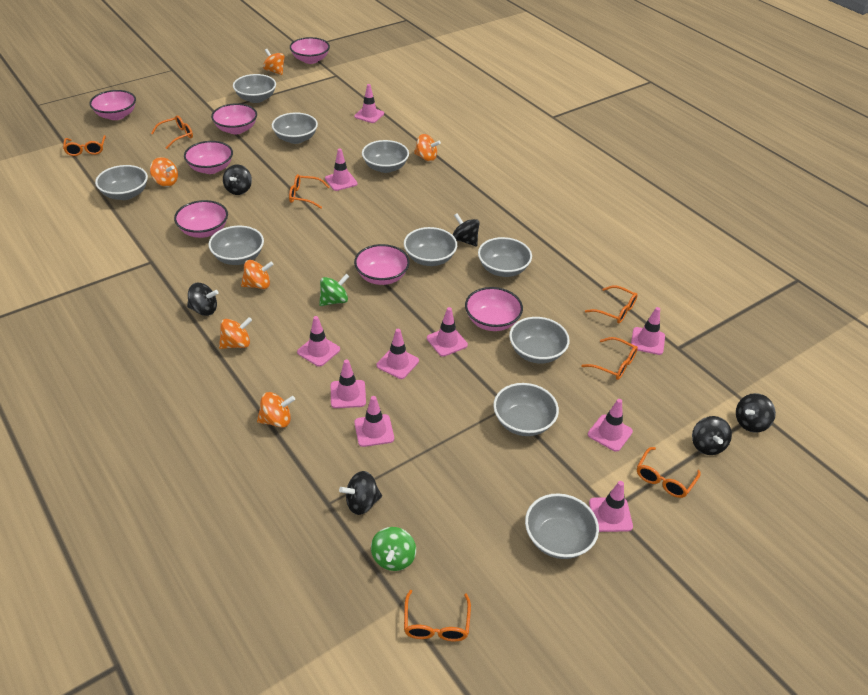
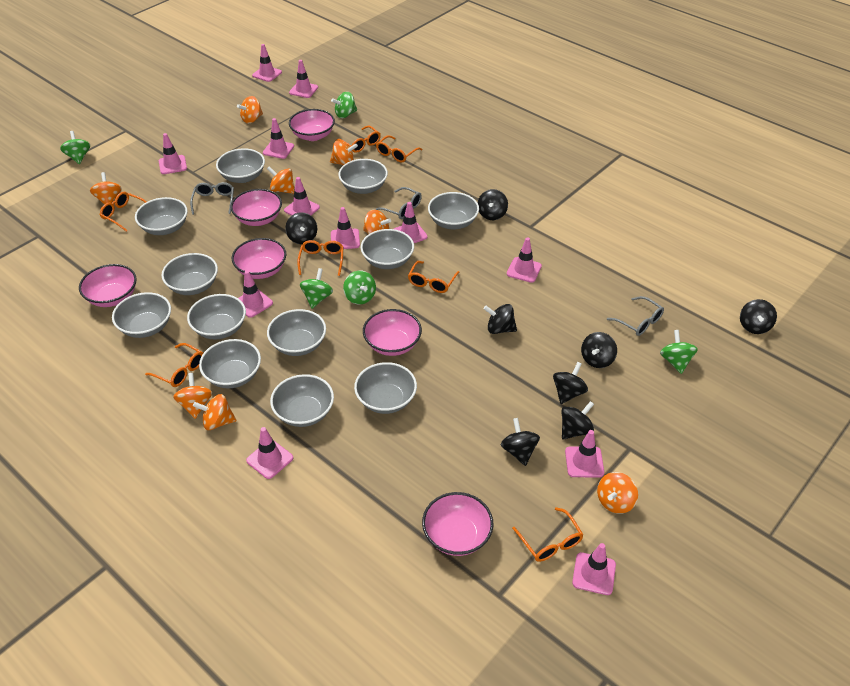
black spinning top: [187,283,219,316] [223,165,252,195] [339,471,382,515] [453,213,480,247] [692,416,732,455] [736,393,776,433] = 6 -> [285,212,317,244] [478,189,508,220] [483,304,517,334] [501,418,540,466] [553,362,588,404] [562,401,594,439] [581,332,617,368] [740,299,777,334] = 8
green spinning top: [319,274,349,306] [371,527,416,571] = 2 -> [60,131,90,164] [300,268,333,309] [331,92,357,118] [343,271,376,304] [660,330,698,374] = 5
grey bowl: [95,165,148,200] [208,226,264,265] [233,74,276,103] [272,112,318,144] [362,140,409,173] [404,227,457,266] [478,237,532,277] [493,383,559,436] [509,317,570,364] [525,493,599,559] = 10 -> [112,292,171,338] [135,197,188,235] [161,253,218,295] [187,294,246,339] [199,339,261,389] [216,148,265,183] [267,309,326,356] [270,374,334,427] [338,159,388,194] [354,362,417,414] [361,229,414,269] [428,192,479,229] = 12
grey glasses: none = 0 -> [190,182,234,215] [375,187,422,219] [607,296,664,336] = 3
orange spinning top: [150,157,178,187] [219,317,252,349] [241,260,274,289] [257,392,295,428] [263,49,285,75] [414,134,441,161] = 6 -> [90,172,122,204] [173,373,212,419] [193,394,237,430] [237,96,263,124] [267,166,295,194] [330,140,358,165] [363,209,391,234] [597,472,638,514] = 8
pink bowl: [89,90,136,120] [174,200,228,238] [184,141,233,174] [211,103,257,134] [290,37,330,64] [354,244,410,285] [465,287,523,331] = 7 -> [79,264,137,307] [230,189,282,226] [232,238,286,279] [289,109,335,141] [363,309,422,356] [422,492,493,556] = 6
pink traffic cone: [297,316,340,367] [325,148,358,191] [331,359,366,408] [354,84,384,123] [354,396,394,447] [376,329,419,379] [427,307,468,357] [588,399,633,452] [589,481,633,532] [631,307,665,355] = 10 -> [159,133,187,174] [238,270,273,318] [246,427,293,479] [252,44,282,82] [263,118,294,159] [284,177,320,216] [289,60,318,98] [331,207,360,249] [394,202,428,243] [507,237,542,283] [565,430,604,477] [572,543,616,595] = 12

